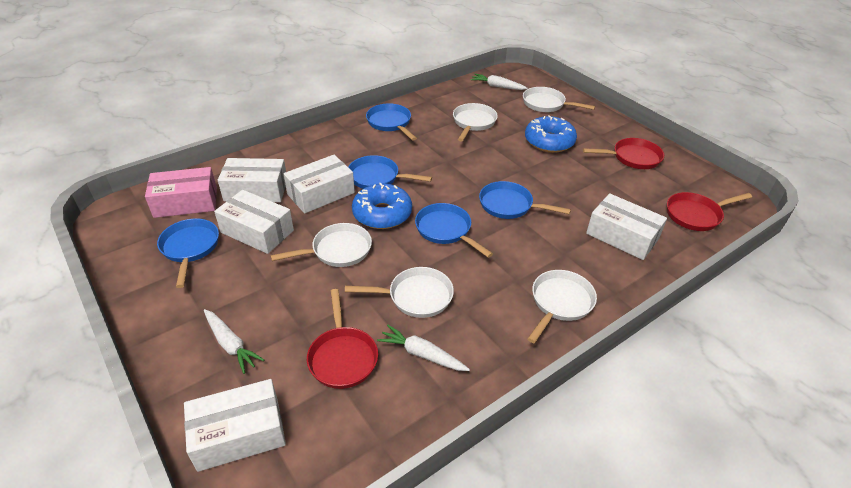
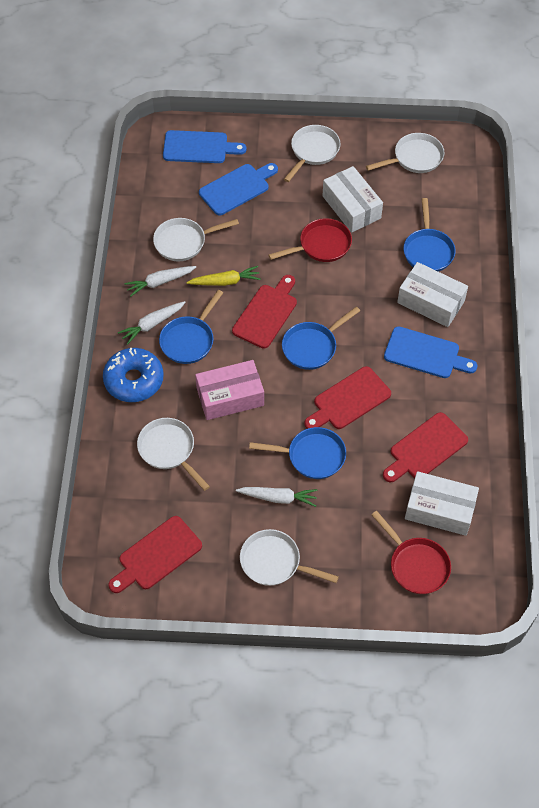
blue cutting board: none = 0 -> [163,130,247,163] [199,163,278,216] [384,326,477,378] = 3
blue donut: [352,183,412,229] [525,115,577,153] = 2 -> [103,348,164,402] = 1
blue pan: [157,218,219,288] [348,155,432,189] [366,103,417,141] [415,203,493,258] [479,181,571,219] = 5 -> [159,290,223,364] [249,427,346,479] [282,306,360,370] [403,198,456,272] = 4
red cutting board: none = 0 -> [109,516,202,593] [232,275,297,349] [304,366,391,429] [383,412,468,482] = 4
red pan: [307,289,378,389] [583,138,664,169] [667,192,752,231] = 3 -> [268,218,352,262] [371,511,451,594] = 2
white box: [184,379,286,472] [214,190,294,254] [218,158,286,202] [284,155,355,214] [586,193,667,260] = 5 -> [322,166,383,233] [397,262,468,327] [405,471,479,536] = 3
yellow carrot: none = 0 -> [186,266,261,286] = 1

